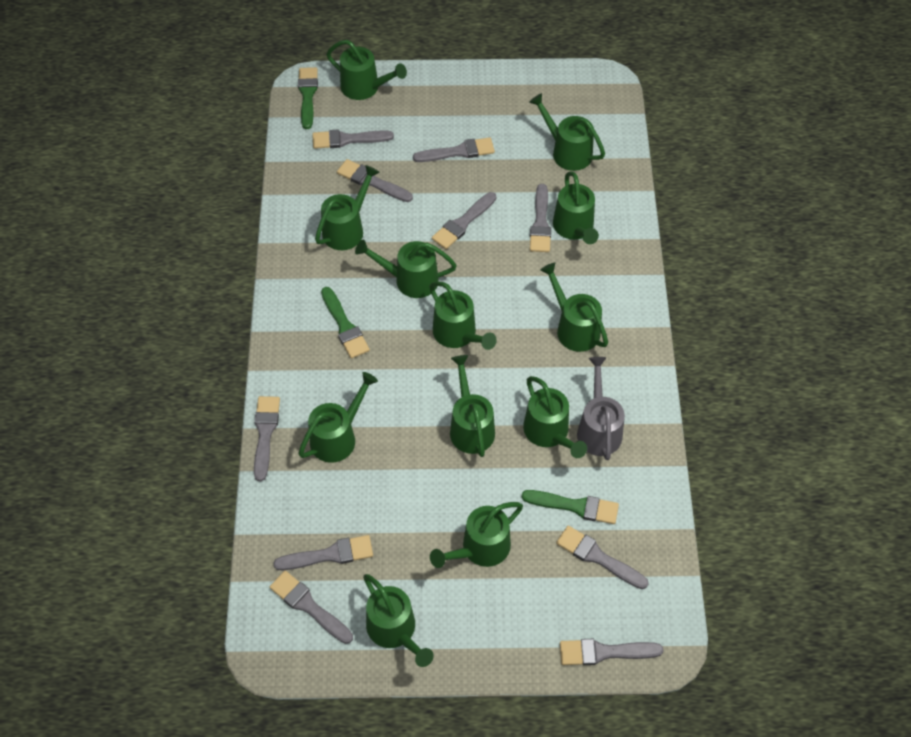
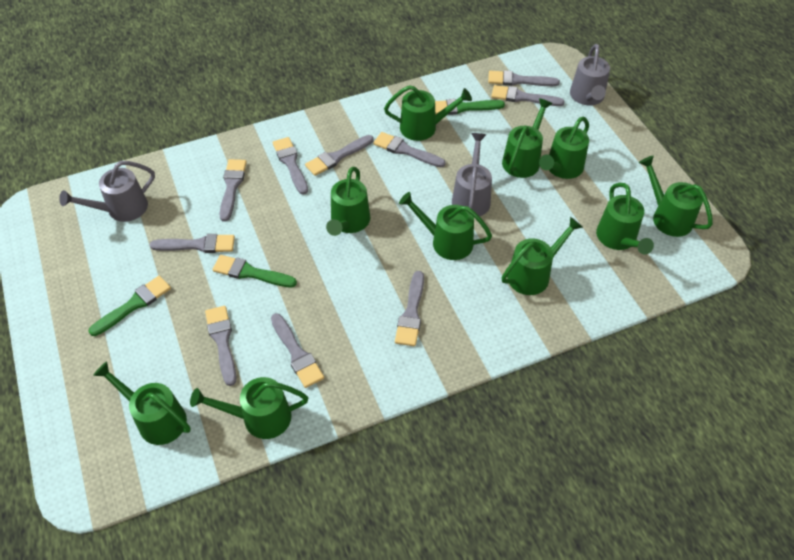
green watering can: [298,372,378,463] [315,165,380,250] [327,40,407,100] [355,240,457,298] [363,574,434,667] [429,281,497,350] [430,502,523,568] [450,355,495,457] [523,376,587,458] [529,93,605,171] [540,263,608,352] [553,171,599,244] = 12 -> [93,361,191,445] [190,377,308,439] [326,167,370,236] [384,85,472,141] [399,192,492,260] [502,99,553,178] [502,217,583,295] [539,117,589,179] [596,183,654,254] [639,156,713,237] = 10
grey watering can: [577,357,625,460] = 1 -> [59,161,155,222] [452,133,492,216] [570,44,610,105] = 3

